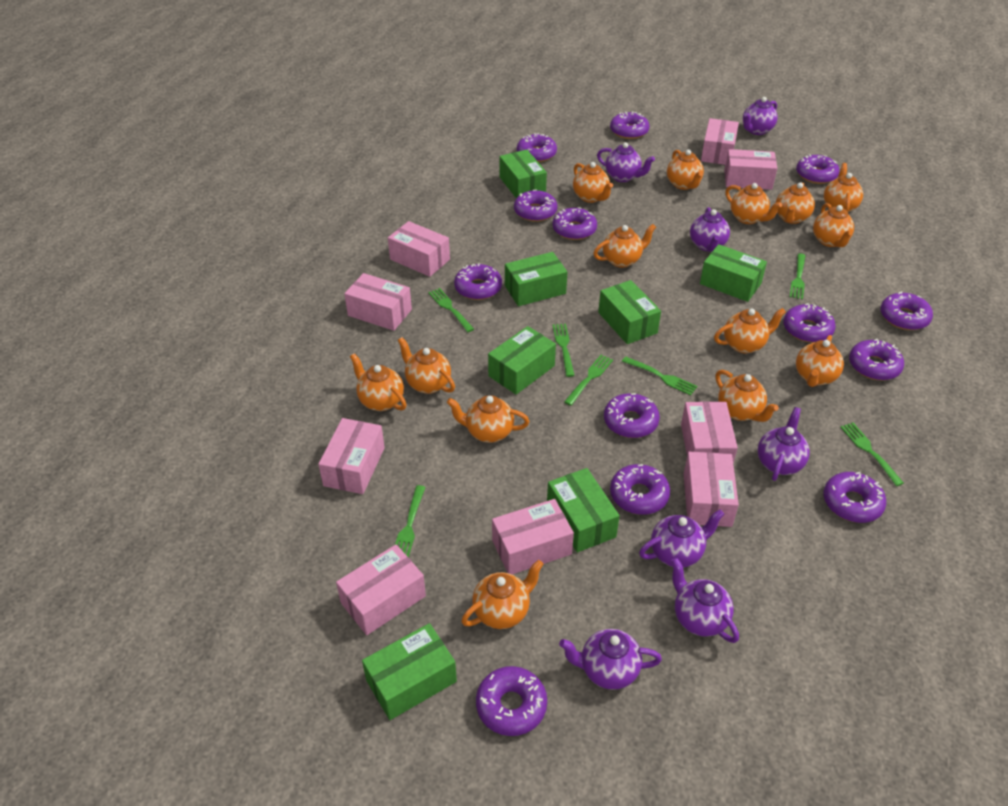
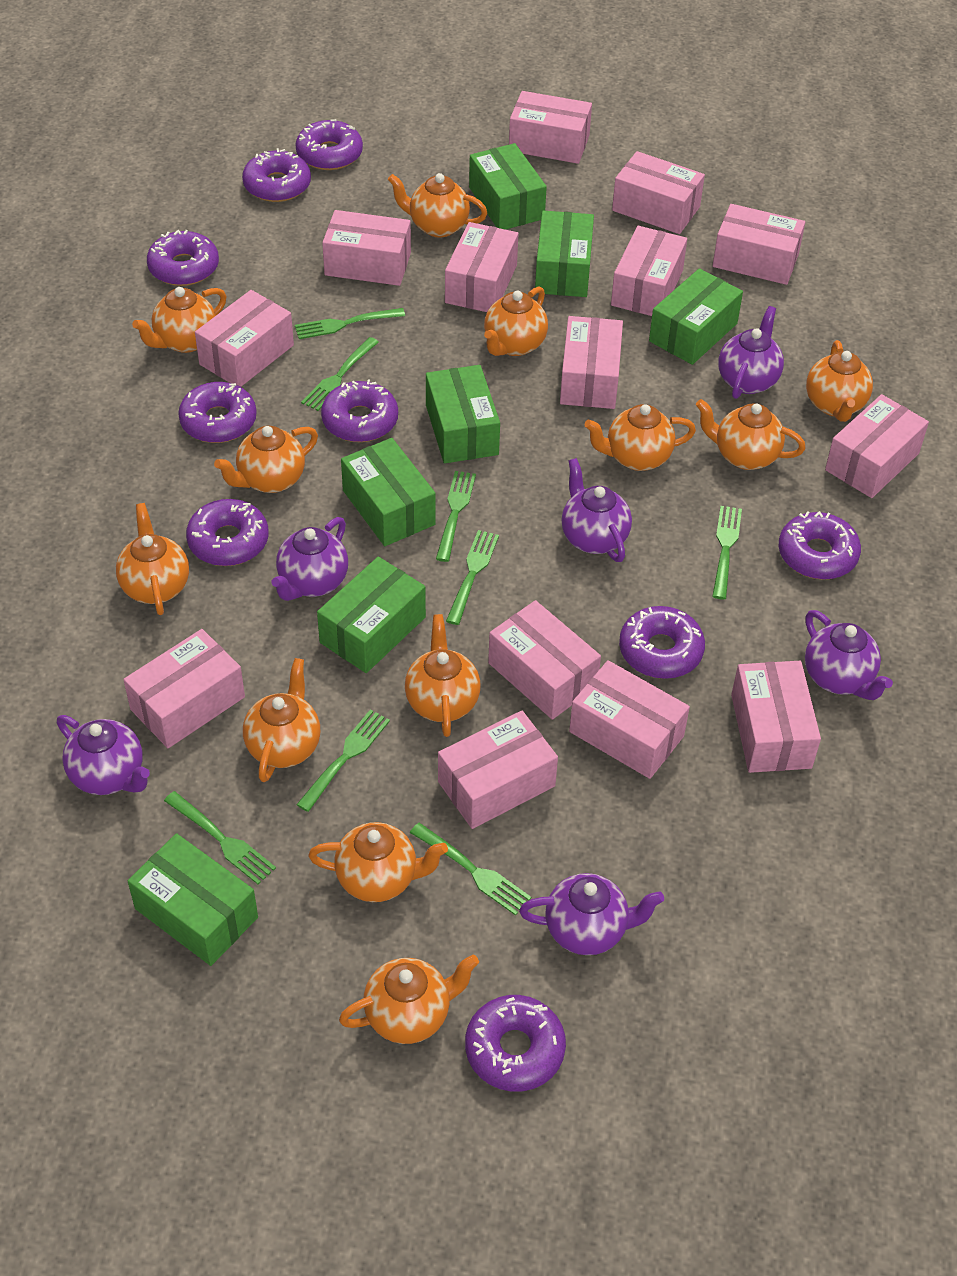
green fork: [395,485,426,557] [428,288,474,332] [552,324,575,377] [564,355,613,406] [622,356,697,395] [790,254,806,300] [840,423,904,486] = 7 -> [164,791,276,884] [295,308,405,339] [297,709,390,812] [301,337,379,411] [410,823,531,916] [436,471,476,562] [446,530,499,625] [712,506,742,599] = 8
orange teapot: [350,353,407,411] [398,337,455,394] [447,395,529,443] [461,560,543,629] [573,162,613,203] [593,224,656,268] [667,149,704,190] [714,308,786,354] [715,370,779,422] [725,183,782,224] [776,182,815,224] [796,335,844,387] [813,203,854,247] [824,163,863,212] = 14 -> [116,503,189,615] [132,287,226,353] [214,426,318,493] [243,658,320,782] [308,822,448,902] [339,954,479,1044] [388,173,487,238] [405,614,480,737] [484,287,548,356] [585,404,696,471] [696,399,806,470] [806,340,873,422] = 12
pink box: [318,418,385,494] [336,544,426,635] [344,273,412,331] [388,221,450,277] [492,499,574,574] [681,401,738,463] [684,452,739,527] [701,118,739,165] [724,149,777,190] = 9 -> [123,629,245,748] [195,290,294,387] [322,210,411,286] [438,711,558,829] [445,222,518,312] [488,600,601,720] [509,91,592,164] [560,316,623,409] [569,660,690,779] [611,226,687,316] [612,151,705,234] [713,204,805,285] [731,661,821,773] [825,394,929,498] = 14
purple donut: [454,263,502,300] [476,666,547,736] [514,190,557,222] [517,133,557,162] [553,208,597,240] [604,393,660,438] [610,111,649,139] [610,464,670,515] [783,303,836,343] [796,154,839,184] [823,472,886,523] [849,339,904,380] [880,291,933,330] = 13 -> [147,230,219,286] [178,382,257,443] [186,499,269,566] [242,148,311,202] [295,119,363,170] [321,379,398,442] [465,995,566,1092] [619,606,705,679] [779,511,861,580] = 9
purple teapot: [559,629,662,690] [597,142,655,182] [639,510,725,568] [671,558,739,643] [690,207,730,252] [743,97,777,135] [758,407,810,481] = 7 -> [57,715,150,795] [272,517,348,601] [519,873,664,955] [562,458,632,562] [718,306,784,399] [805,610,893,700] = 6

